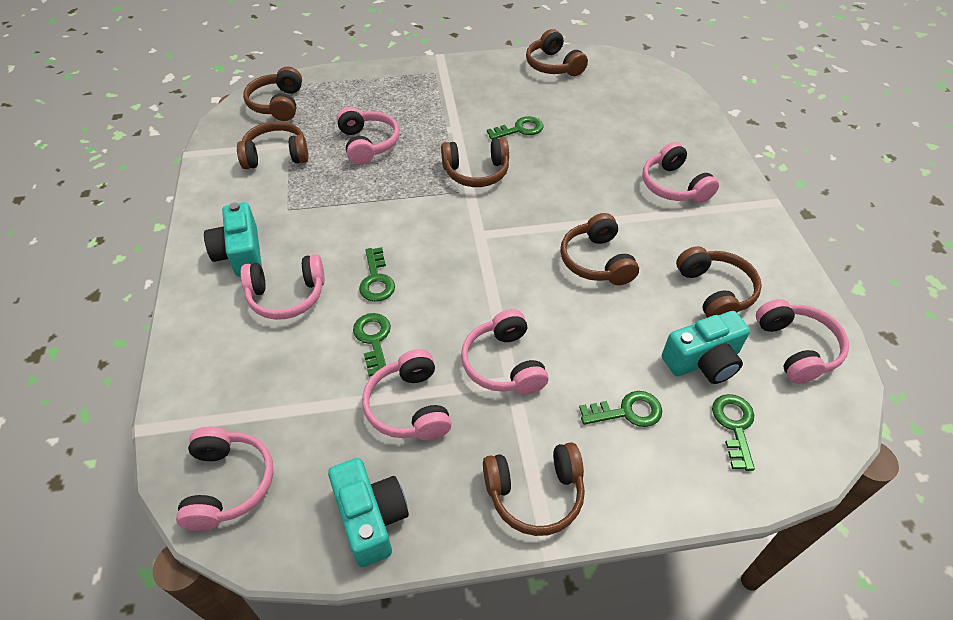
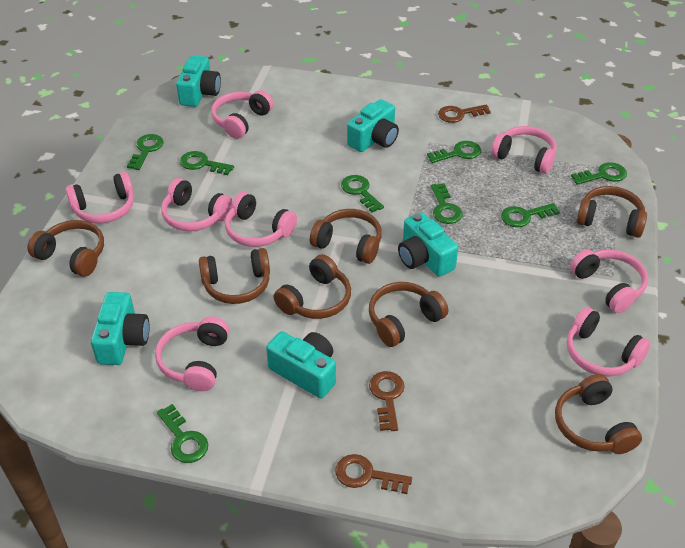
brown key: none = 0 -> [335,454,412,494] [369,371,405,431] [438,104,491,123] = 3
green key: [353,313,391,377] [359,247,395,302] [487,116,543,140] [579,391,662,427] [712,394,755,471] = 5 -> [127,134,164,170] [157,404,208,463] [180,151,234,175] [341,175,384,213] [427,141,481,163] [431,183,462,224] [501,203,560,227] [571,162,627,185] = 8
pink headphones: [176,427,274,531] [240,254,325,320] [337,107,399,165] [362,349,452,440] [461,309,549,394] [642,142,719,203] [756,299,849,384] = 7 -> [65,172,134,223] [155,317,229,391] [161,178,233,231] [211,90,273,139] [225,192,297,247] [491,126,557,174] [567,307,651,376] [570,249,648,313] = 8
turquoise camera: [204,202,262,277] [328,458,409,567] [662,311,750,384] = 3 -> [91,292,149,365] [176,55,221,107] [266,331,336,398] [347,99,399,152] [398,212,458,277] = 5

